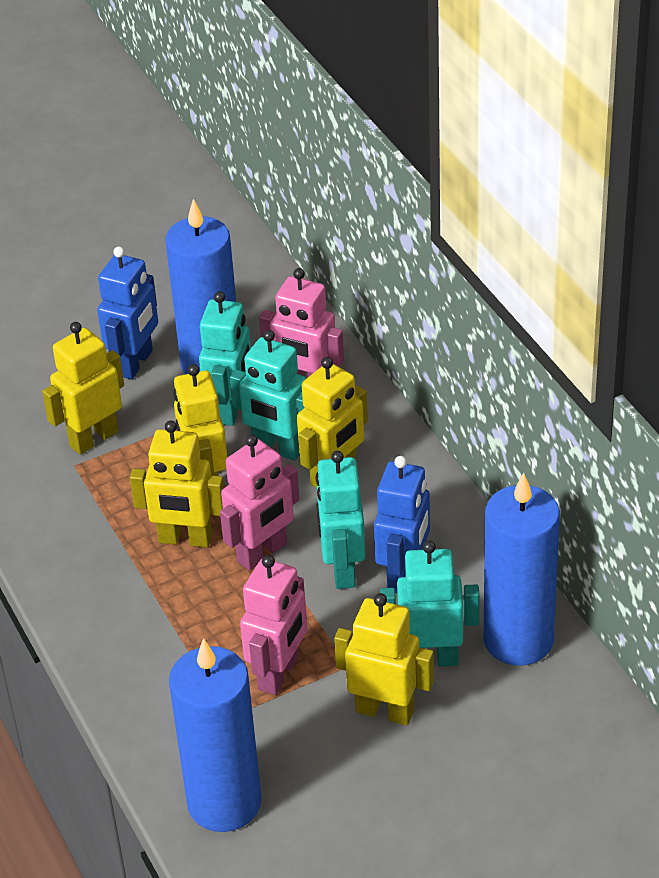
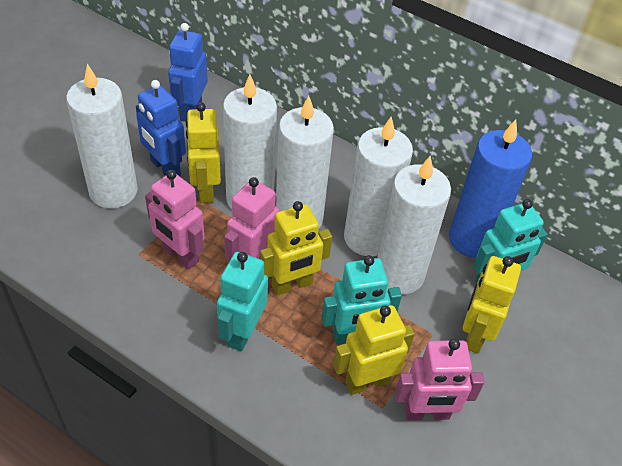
blue candle: [165,199,236,374] [169,638,262,832] [483,472,560,666] = 3 -> [449,120,532,258] = 1
turquoise robot: [199,291,251,426] [230,330,306,461] [316,451,366,589] [380,540,479,667] = 4 -> [217,252,268,351] [322,255,402,344] [473,199,547,283] = 3
white candle: none = 0 -> [66,64,138,209] [223,75,277,209] [276,95,334,228] [344,117,413,256] [377,156,451,294] = 5
yellow robot: [42,322,124,455] [130,421,224,548] [173,364,228,476] [297,357,368,488] [334,593,434,725] = 5 -> [186,102,221,203] [260,201,332,296] [333,305,415,395] [463,256,521,354] = 4

